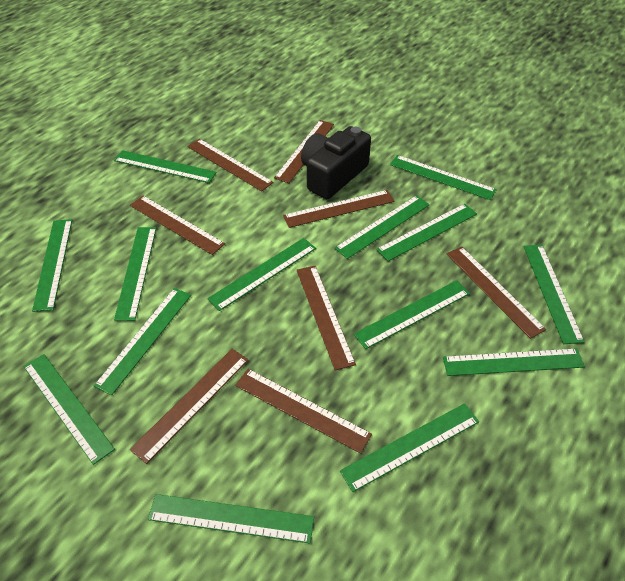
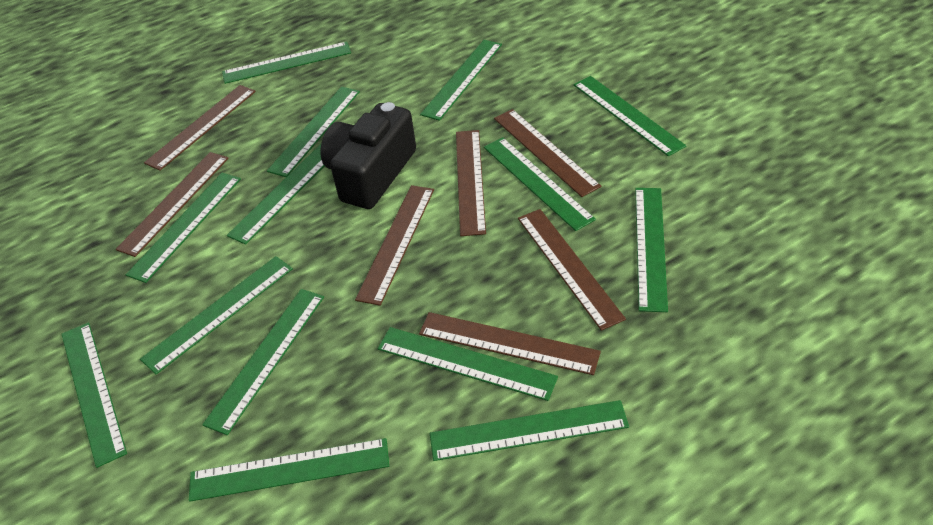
brown ruler: [130,196,225,255] [130,349,248,464] [187,139,273,192] [235,369,372,454] [274,120,334,183] [283,190,395,228] [297,266,356,370] [447,246,546,339] = 8 -> [116,152,229,257] [144,85,256,171] [355,185,434,306] [419,312,601,375] [456,130,486,236] [494,109,601,197] [518,209,626,331] = 7

